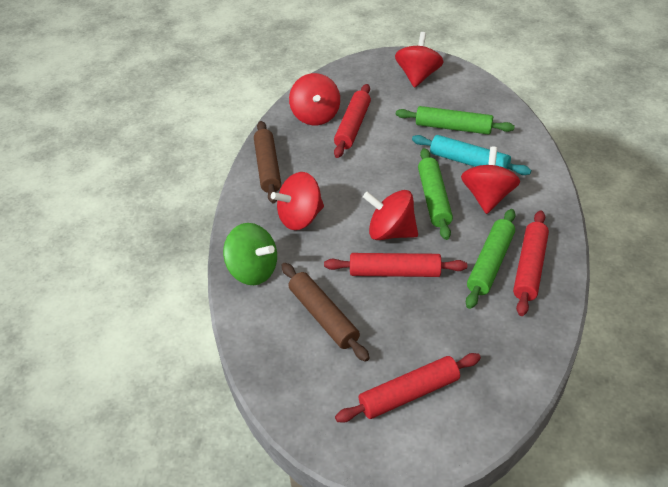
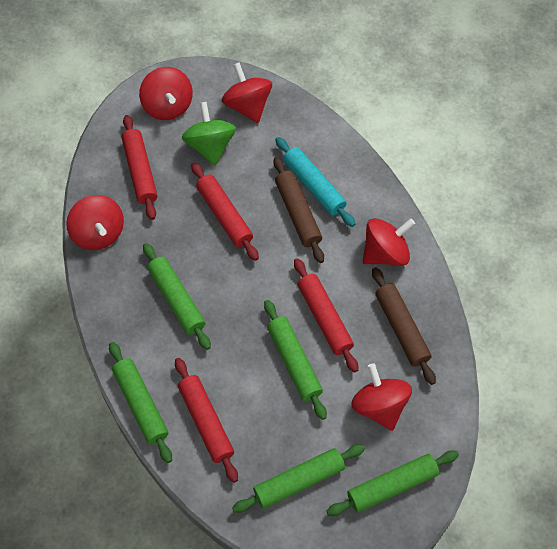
green rolling pin: [396,106,515,135] [418,148,453,240] [466,209,516,309] = 3 -> [109,342,172,463] [143,243,211,350] [232,444,365,513] [264,300,327,420] [326,450,459,516] = 5

